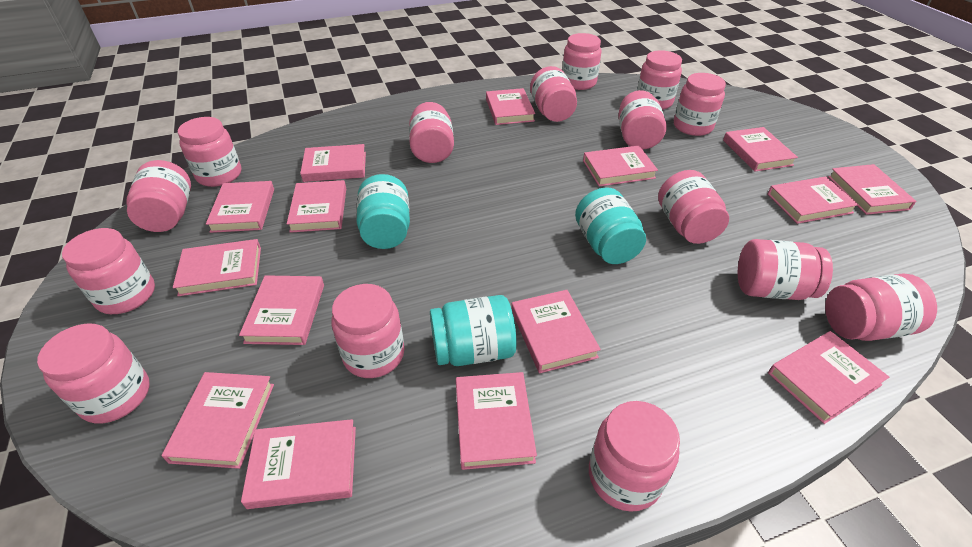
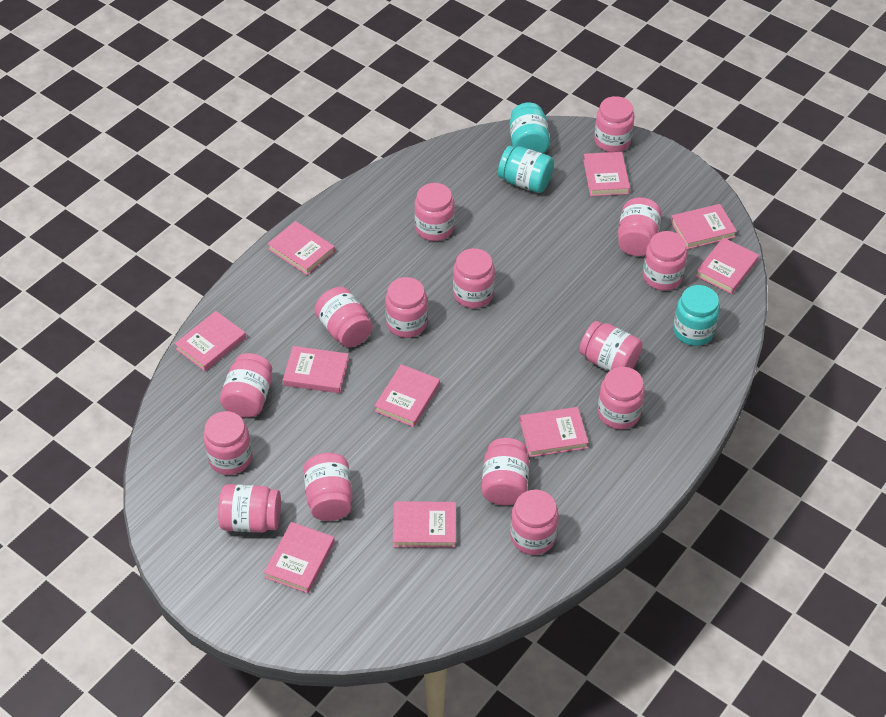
pink book: [162,372,274,469] [173,239,261,296] [206,181,274,233] [239,275,324,345] [241,419,356,509] [287,180,346,233] [300,144,366,182] [456,372,537,470] [486,88,535,125] [511,290,601,373] [583,146,658,186] [723,127,798,172] [768,176,859,224] [768,331,889,424] [828,164,916,215] = 15 -> [174,311,246,371] [264,522,335,593] [267,221,335,275] [283,346,349,393] [375,364,440,427] [393,501,456,548] [520,407,589,457] [583,152,630,196] [671,204,737,249] [696,238,759,294] = 10

